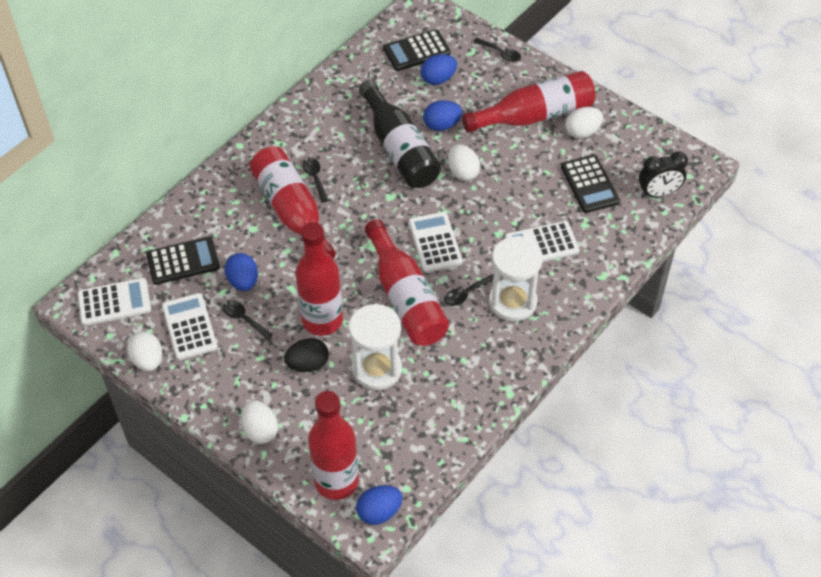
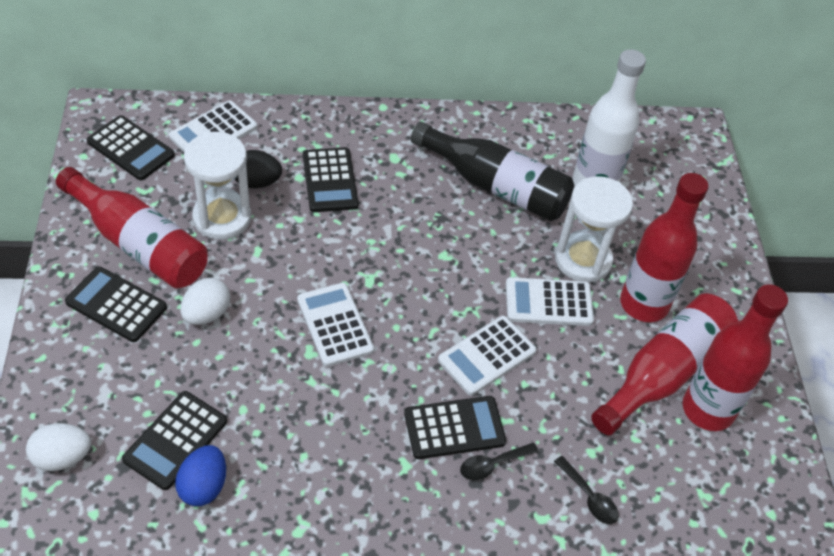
black calculator: [146,236,220,285] [383,29,451,71] [561,155,620,213] = 3 -> [65,267,167,342] [87,115,175,180] [122,391,227,490] [303,147,359,212] [404,396,506,459] = 5
black clock: [639,151,688,197] = 1 -> none = 0
black spoon: [222,300,273,340] [302,157,329,203] [444,274,494,306] [473,38,521,62] = 4 -> [460,443,539,480] [554,456,619,524] = 2
blue egg: [225,253,258,291] [356,485,402,525] [421,54,457,85] [423,100,462,131] = 4 -> [175,445,226,506] = 1
red bottle: [249,146,336,259] [296,222,343,336] [308,391,359,500] [365,219,449,346] [462,71,596,133] = 5 -> [56,167,208,289] [591,293,738,435] [620,173,709,322] [683,284,788,431] = 4
white bottle: none = 0 -> [572,49,646,186] = 1
white egg: [127,332,162,371] [241,400,278,444] [448,144,480,181] [565,107,603,139] = 4 -> [26,423,91,471] [180,278,230,325] = 2

